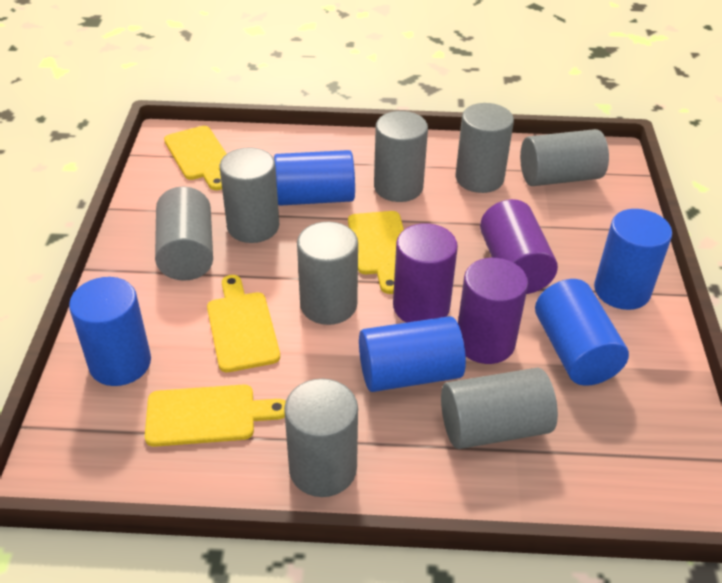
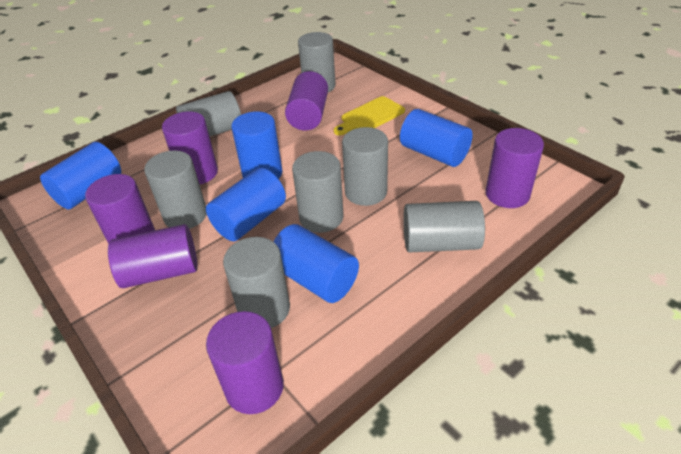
grey cylinder: [155,187,213,281] [220,147,279,243] [284,379,358,497] [297,222,358,325] [374,111,428,202] [441,368,558,449] [456,103,514,193] [520,129,609,186] = 8 -> [144,150,207,229] [176,91,241,136] [223,237,290,328] [292,151,344,233] [298,32,336,92] [342,127,388,206] [403,201,485,253] = 7
purple cylinder: [393,223,458,323] [458,258,528,364] [480,199,558,294] = 3 -> [85,174,155,244] [108,224,198,288] [162,111,218,184] [206,311,284,414] [285,71,328,131] [485,128,544,208] = 6
yellow cutting board: [145,385,286,447] [164,126,227,190] [207,275,280,372] [348,211,404,294] = 4 -> [334,96,405,135] = 1

